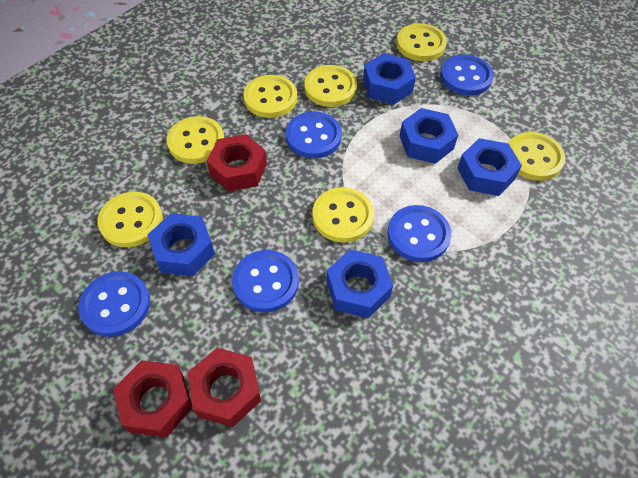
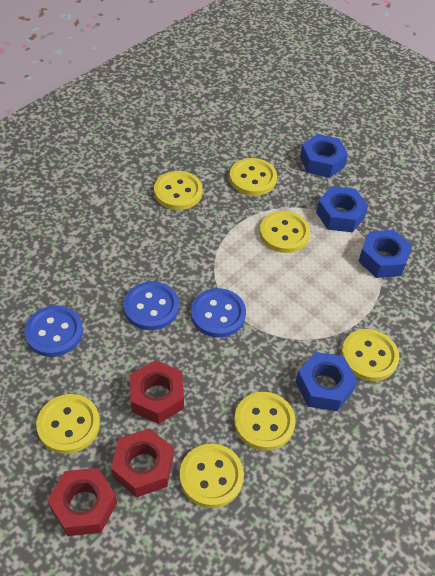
blue button: [78,271,150,337] [232,250,299,313] [286,112,342,158] [387,205,451,262] [440,55,494,96] = 5 -> [24,305,83,357] [124,281,179,330] [191,288,246,337] = 3
blue nut: [148,213,215,276] [326,249,393,318] [363,53,416,104] [399,108,458,164] [457,138,522,196] = 5 -> [296,352,358,411] [300,134,348,178] [316,186,368,232] [358,230,412,278] = 4

